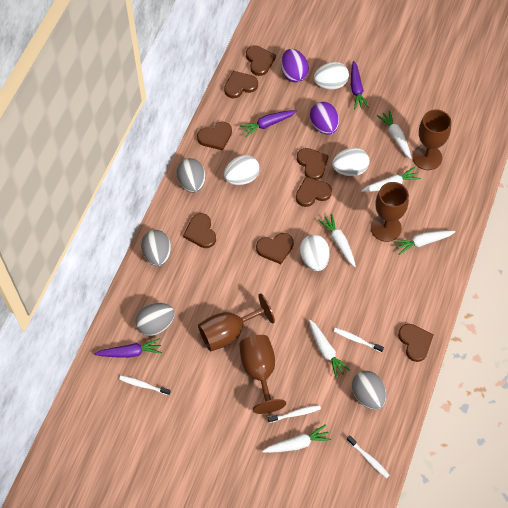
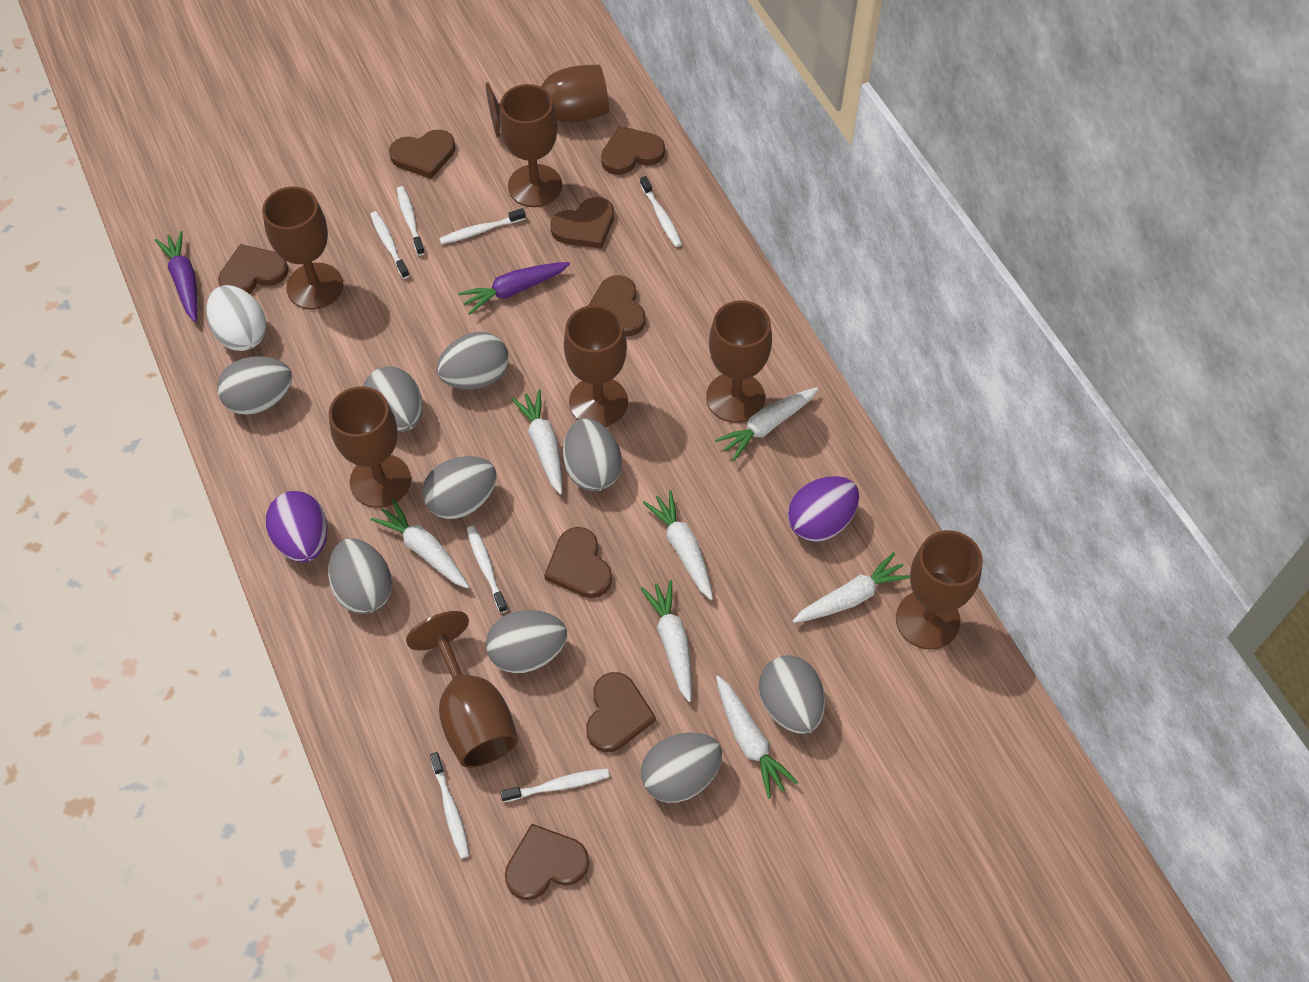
brown goblet: [198,293,275,351] [239,335,286,414] [371,182,409,242] [412,109,451,170] = 4 -> [262,186,344,309] [329,386,411,508] [406,611,518,768] [486,64,609,137] [500,84,562,207] [564,305,628,427] [706,300,772,423] [896,530,983,650] = 8
grey egg: [135,303,175,336] [141,230,171,266] [177,158,205,193] [352,371,386,410] = 4 -> [217,357,292,415] [328,538,392,614] [363,366,423,432] [422,456,497,519] [437,332,509,390] [486,610,567,673] [563,419,622,491] [641,732,722,803] [759,655,825,734] = 9
purple carrot: [94,338,162,358] [240,110,297,137] [351,61,369,109] = 3 -> [155,231,197,322] [458,262,570,314] = 2
white carrot: [262,424,331,453] [309,320,350,378] [318,214,356,267] [361,167,421,192] [377,110,412,159] [393,230,455,255] = 6 -> [371,499,469,589] [511,390,562,495] [640,580,692,702] [643,490,713,600] [715,387,819,461] [716,675,798,799] [793,552,910,623] = 7
white egg: [224,155,260,185] [300,234,330,271] [314,62,349,90] [332,148,370,176] = 4 -> [206,285,266,351] = 1
white toothbrush: [119,376,171,395] [268,405,321,423] [334,328,384,352] [347,435,390,478] = 4 -> [370,211,410,279] [397,186,425,256] [430,752,470,859] [439,208,526,244] [467,526,508,613] [500,768,610,802] [640,176,682,247] = 7

